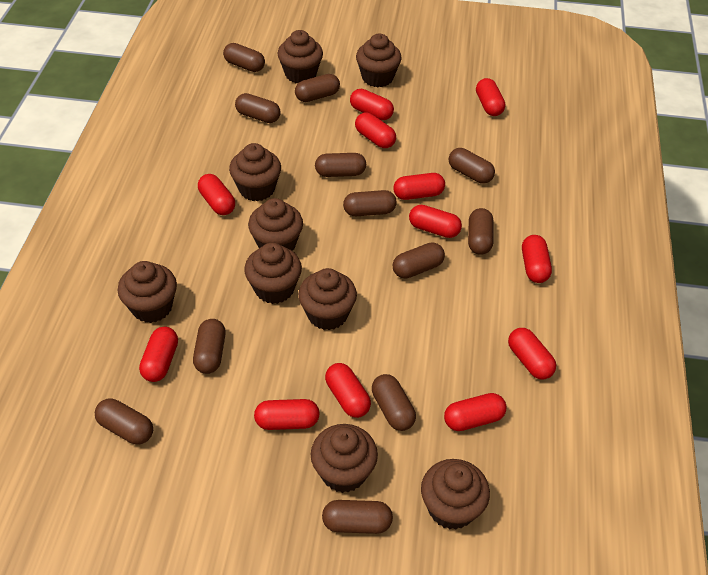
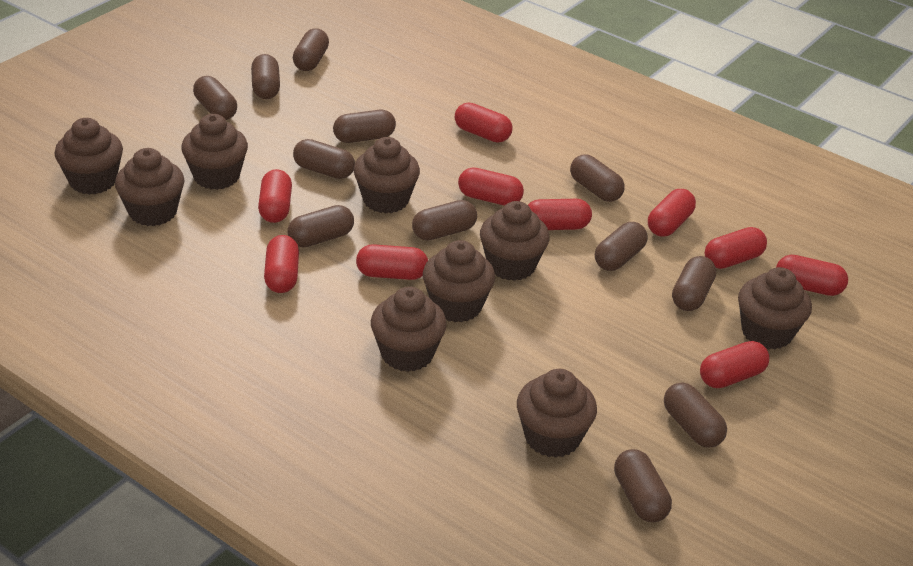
red capsule: [139,327,178,382] [198,174,235,215] [254,399,320,430] [325,363,371,418] [350,89,394,120] [355,113,396,148] [393,173,445,200] [409,205,462,238] [444,393,506,431] [476,78,505,116] [508,328,556,380] [522,235,552,283] = 12 -> [258,169,292,223] [264,235,299,293] [356,244,428,280] [455,103,512,142] [458,167,524,206] [528,199,592,230] [648,189,696,237] [700,341,769,388] [705,227,767,269] [776,255,848,296] = 10

